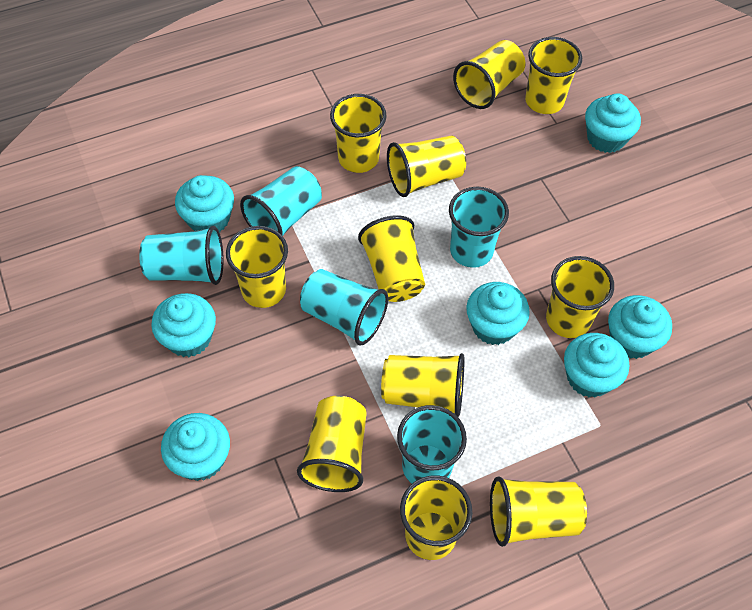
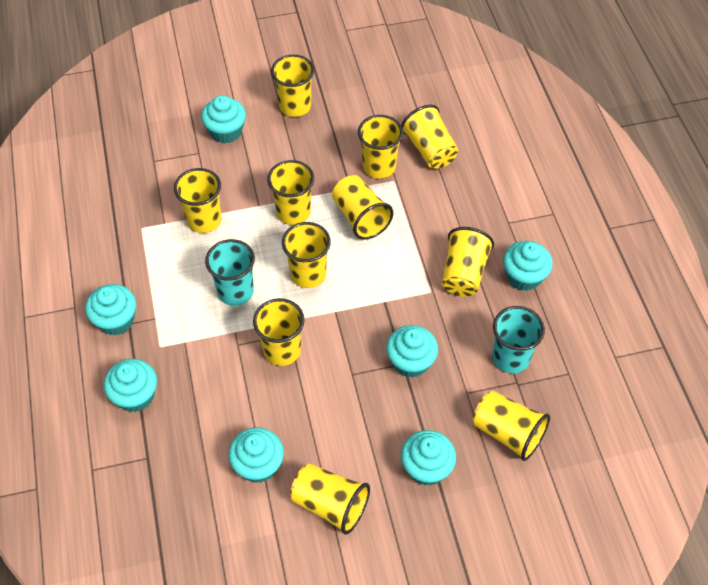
turquoise cup: [139,226,224,285] [240,166,322,236] [300,269,388,346] [397,405,467,484] [449,186,509,268] = 5 -> [205,239,255,306] [492,306,545,374] = 2

